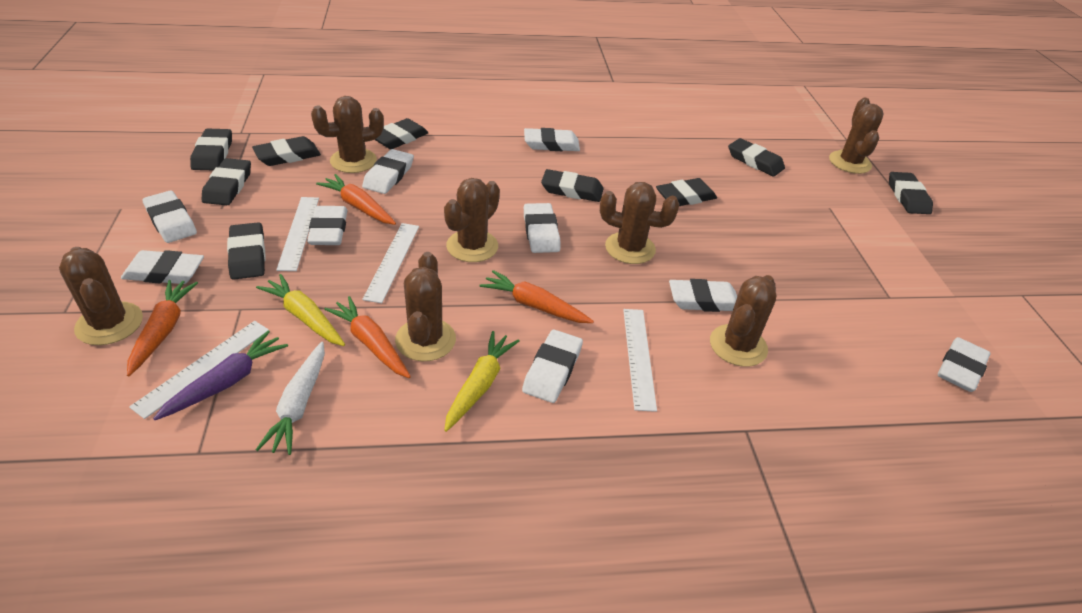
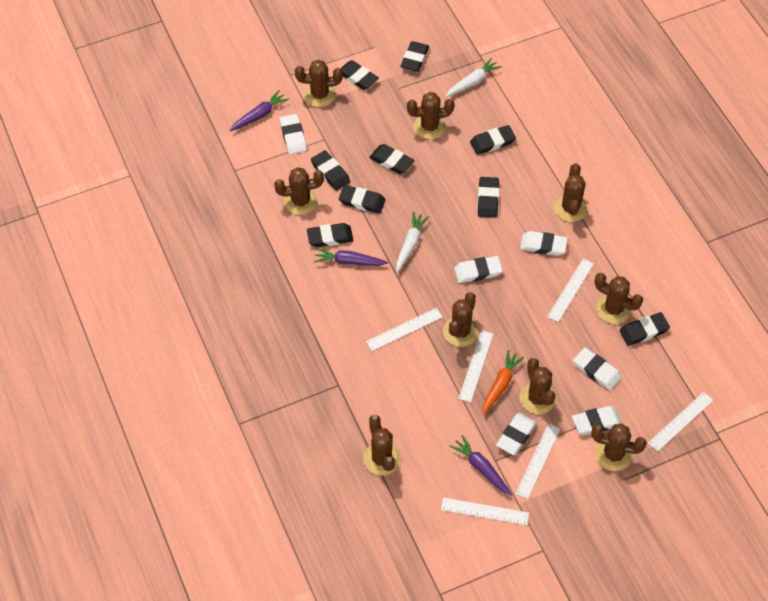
brown cactus: [59,247,143,345] [311,96,384,173] [395,252,456,361] [444,178,500,262] [600,182,680,264] [710,275,776,367] [829,98,884,174] = 7 -> [274,167,324,215] [295,60,343,107] [363,415,401,476] [407,92,455,139] [443,292,478,347] [520,358,556,414] [554,163,588,222] [591,423,647,471] [595,273,643,324] = 9
orange carrot: [127,280,198,376] [316,174,396,225] [324,296,411,378] [479,270,594,323] = 4 -> [482,350,524,415] = 1
purple carrot: [153,330,288,420] = 1 -> [230,90,289,131] [314,248,388,266] [449,435,512,496] = 3
white carrot: [256,342,325,455] = 1 -> [396,212,429,272] [446,58,502,97] = 2
white eraser: [121,250,204,284] [143,190,197,243] [307,206,348,245] [362,149,414,194] [522,330,583,403] [524,128,580,151] [524,203,561,253] [669,279,737,312] [938,337,990,392] = 9 -> [280,114,307,154] [454,256,503,283] [496,413,537,455] [520,231,568,256] [572,406,622,435] [573,347,621,390] = 6
white ruler: [129,321,269,419] [276,197,319,271] [362,223,419,303] [623,309,657,412] = 4 -> [366,308,442,351] [441,498,529,525] [458,330,494,402] [516,424,560,499] [547,259,594,322] [648,392,713,452] = 6
yellow carrot: [256,274,345,346] [444,331,519,432] = 2 -> none = 0

